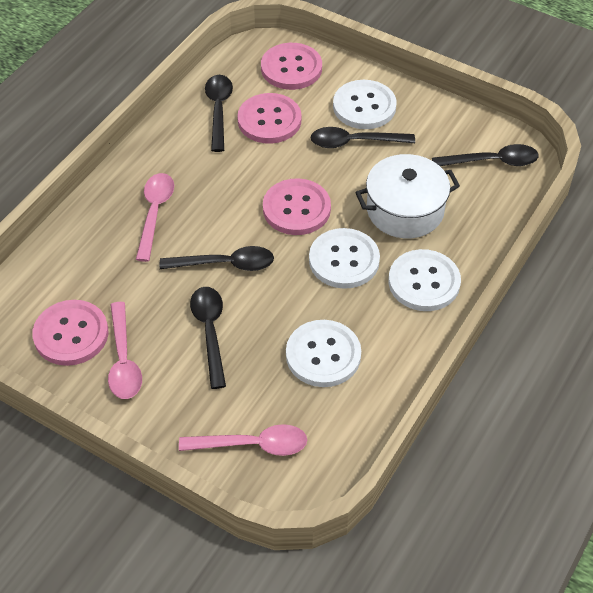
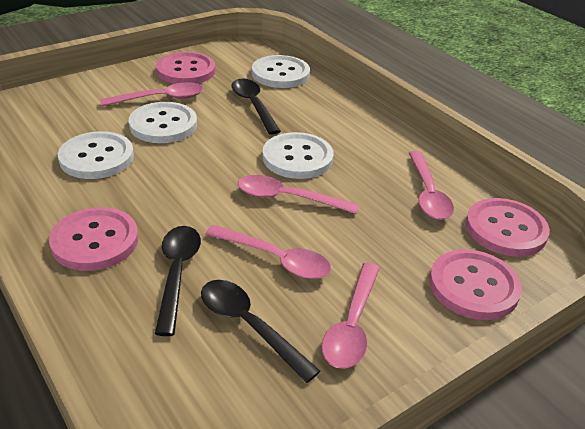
black spoon: [160,246,274,271] [190,287,226,389] [205,75,233,152] [311,127,415,148] [432,144,539,166] = 5 -> [155,226,201,336] [201,280,321,383] [231,79,281,135] = 3
pink spoon: [108,302,142,399] [136,173,174,262] [179,424,307,456] = 3 -> [100,82,203,106] [206,225,331,279] [238,175,360,214] [322,263,380,369] [409,151,454,220] = 5
white pot: [355,154,460,238] = 1 -> none = 0

